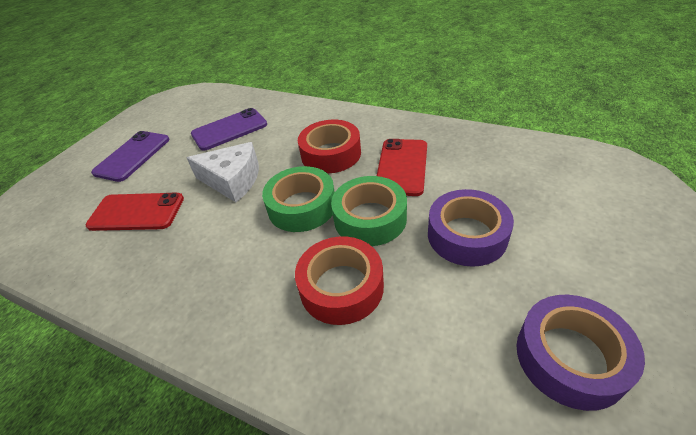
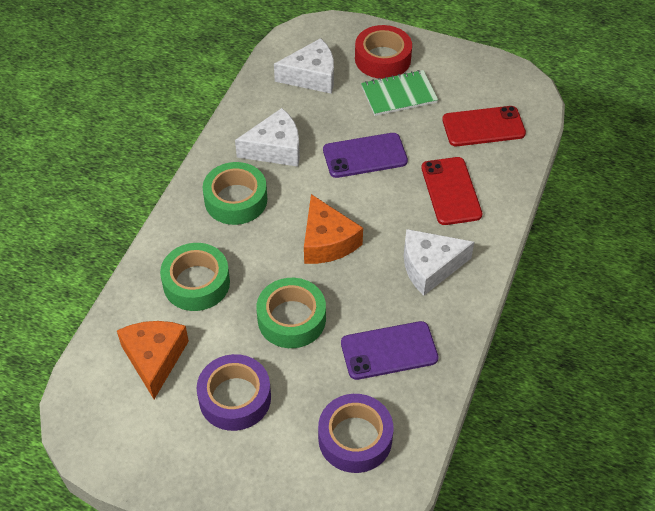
green notebook: none = 0 -> [361,70,438,116] = 1
green tape: [262,166,335,232] [331,176,407,246] = 2 -> [160,243,230,311] [203,162,267,225] [256,278,326,348] = 3
orange cheese: none = 0 -> [117,321,189,399] [304,194,363,264] = 2
red tape: [295,237,384,325] [298,120,361,173] = 2 -> [355,25,412,79] = 1
white cheese: [186,142,259,202] = 1 -> [235,108,300,167] [274,38,334,94] [404,229,474,296] = 3

